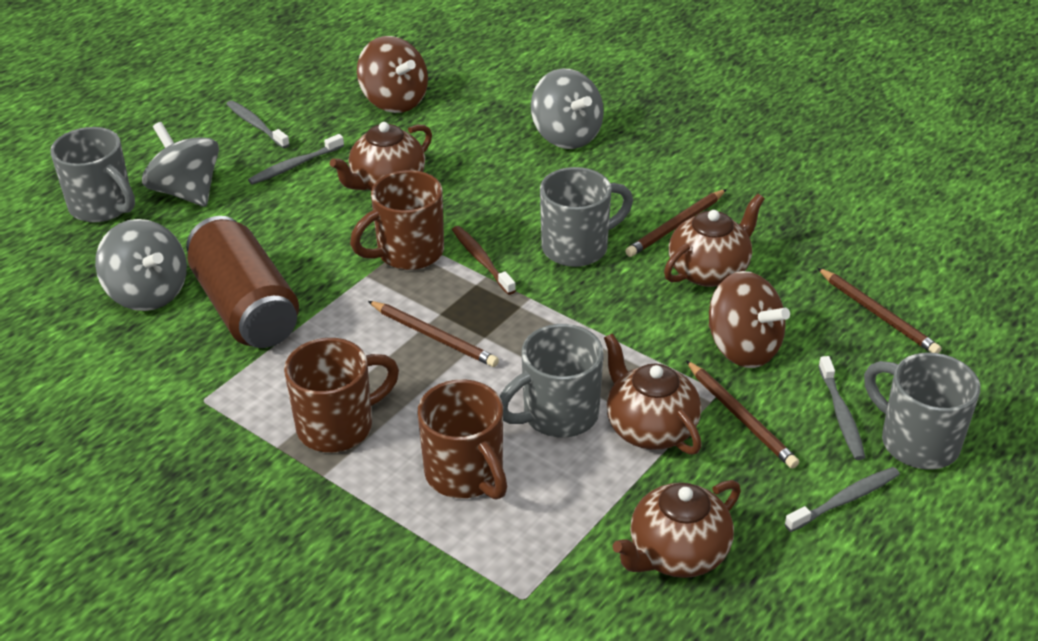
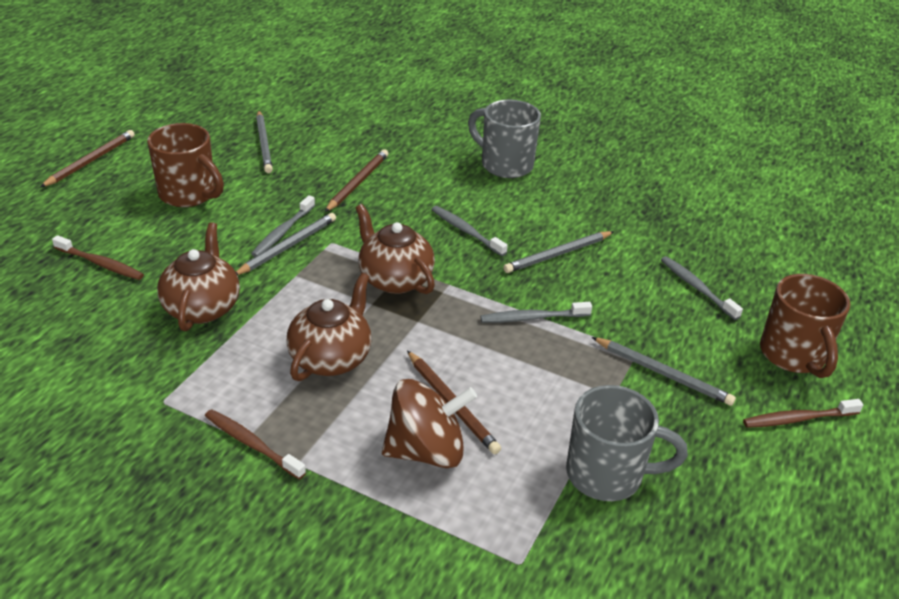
brown can: [186,216,299,348] = 1 -> none = 0
brown mug: [284,338,399,452] [350,170,444,270] [417,379,507,500] = 3 -> [147,123,224,207] [760,274,850,378] = 2
brown pencil: [368,301,499,367] [625,189,727,257] [686,360,799,469] [818,268,942,353] = 4 -> [40,130,135,187] [325,149,388,212] [407,350,501,454] = 3
brown spinning top: [357,36,428,113] [708,271,790,368] = 2 -> [382,379,477,468] = 1
brown teapot: [330,122,432,190] [604,333,701,455] [612,480,741,578] [664,194,765,287] = 4 -> [157,222,240,331] [287,273,371,381] [355,204,435,294] = 3
brown toothbrush: [452,226,516,295] = 1 -> [52,235,144,280] [205,409,306,480] [743,399,863,428] = 3
grey mug: [50,127,135,222] [499,324,604,438] [540,167,633,267] [864,353,980,470] = 4 -> [468,100,541,178] [566,385,688,501] = 2
grey pencil: none = 0 -> [236,213,336,275] [256,111,273,173] [503,231,614,273] [592,337,736,406] = 4
grey spinning top: [95,219,187,311] [142,122,219,207] [531,69,604,149] = 3 -> none = 0

